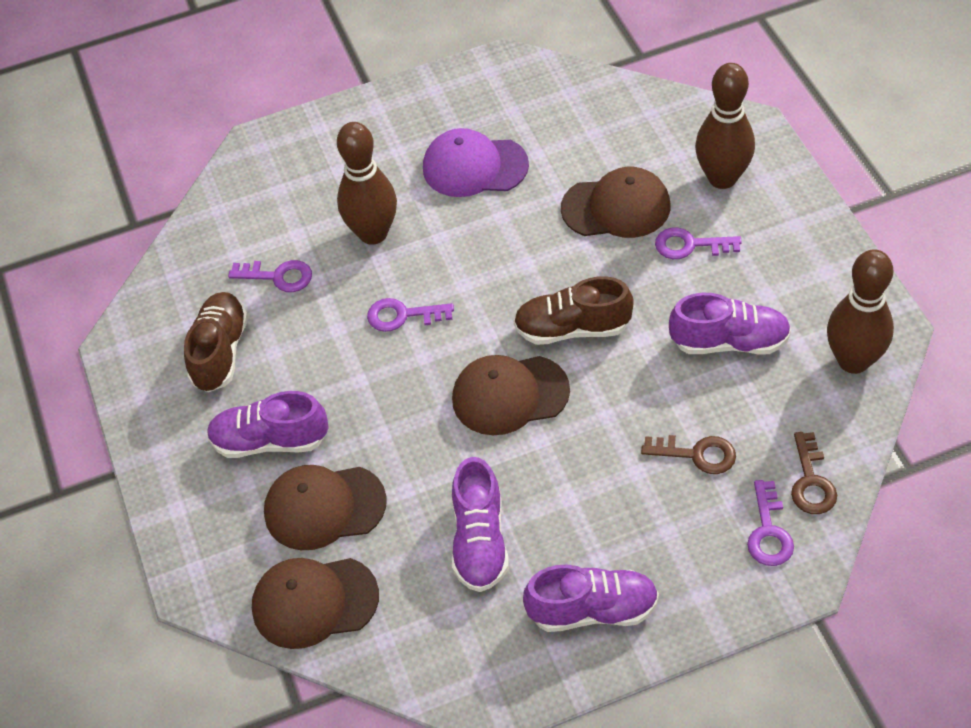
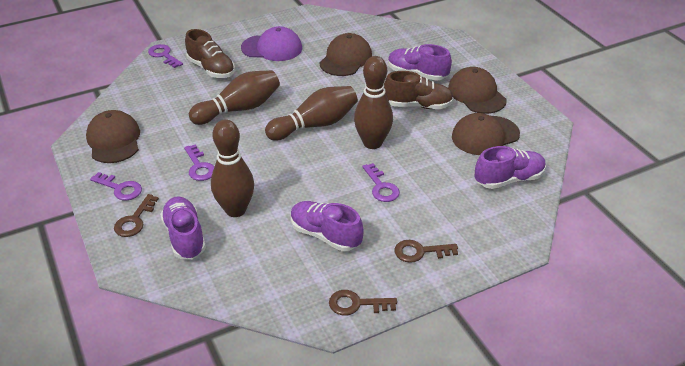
brown bowling pin: [337,122,397,245] [695,63,755,189] [827,249,894,374] = 3 -> [189,70,280,125] [211,119,254,217] [265,86,358,141] [354,56,393,149] = 4
brown key: [641,435,736,474] [791,432,837,514] = 2 -> [114,194,159,237] [329,290,397,316] [395,240,458,263] = 3

